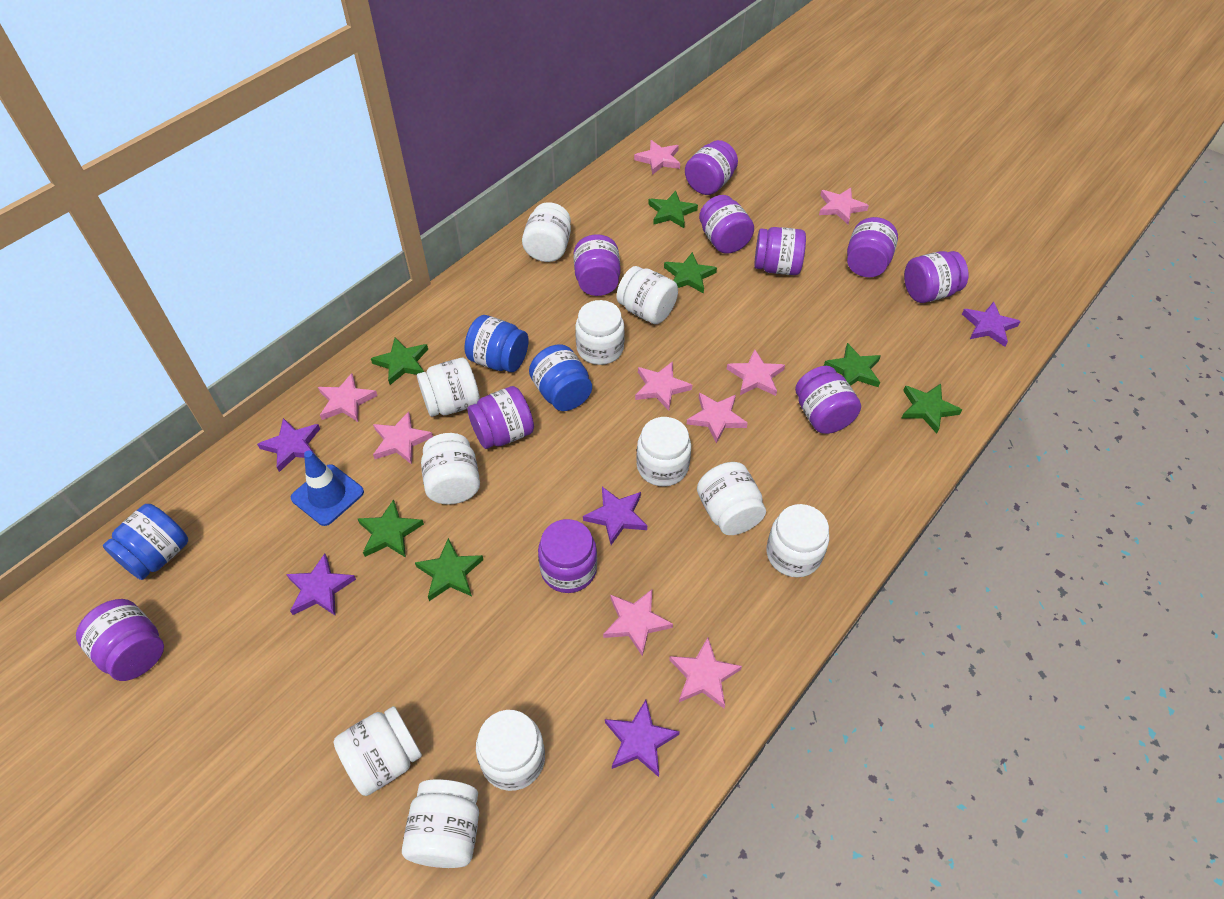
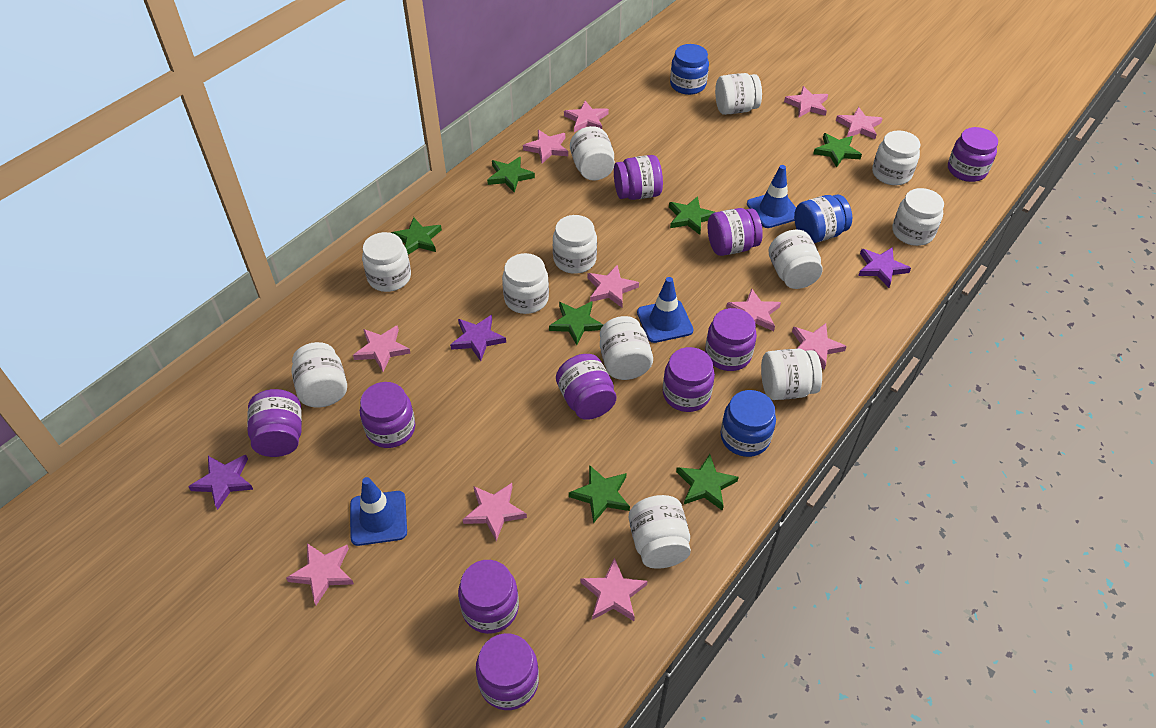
blue traffic cone: [291,450,364,526] = 1 -> [350,477,407,546] [637,277,693,343] [747,165,796,228] = 3
pink star: [318,373,378,422] [373,411,433,465] [603,589,673,657] [634,140,680,175] [635,361,692,411] [669,638,742,708] [687,393,748,444] [727,349,785,396] [819,188,869,224] = 9 -> [286,543,354,605] [353,325,411,372] [463,483,527,541] [523,130,568,164] [564,101,609,132] [581,558,648,621] [588,265,639,307] [726,289,781,331] [784,86,828,118] [792,323,847,370] [836,107,883,139] = 11
purple star: [257,418,320,472] [286,554,356,616] [583,487,647,545] [605,700,680,777] [962,302,1021,347] = 5 -> [188,455,253,510] [450,315,506,361] [858,247,911,288] = 3
white jar: [334,706,422,796] [402,779,479,868] [417,358,480,417] [421,433,480,505] [476,710,545,791] [522,202,571,262] [575,300,625,365] [617,266,678,324] [636,417,691,487] [697,462,766,535] [766,504,829,577] = 11 -> [292,342,347,408] [362,232,411,292] [502,253,549,314] [553,215,597,274] [570,126,615,181] [600,316,653,380] [629,495,691,569] [715,73,762,115] [761,349,822,400] [768,230,823,289] [872,130,920,185] [893,188,944,246] = 12

